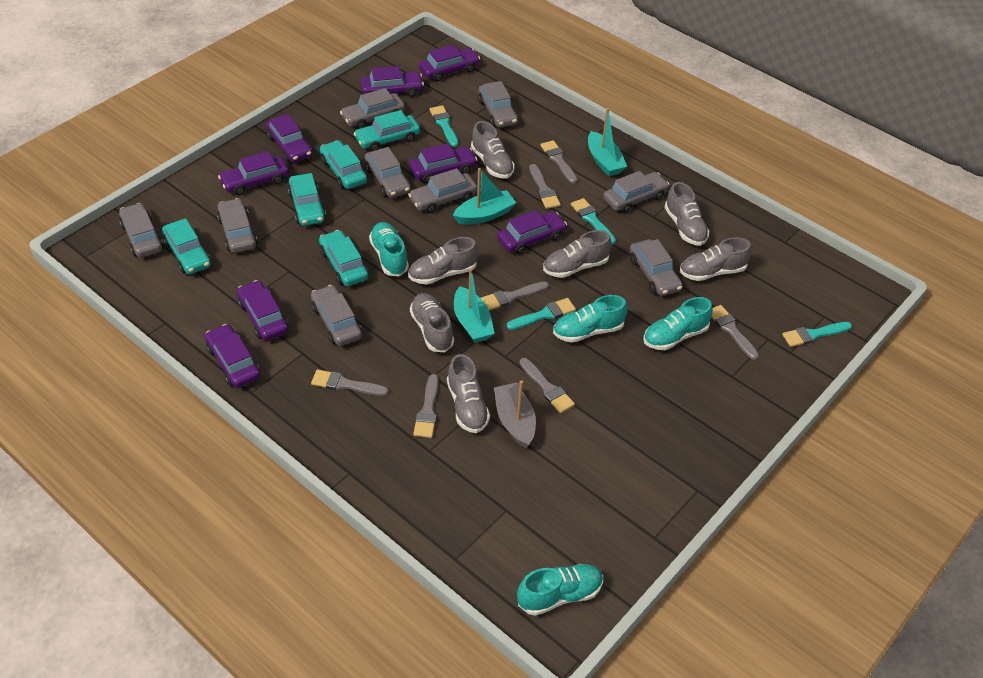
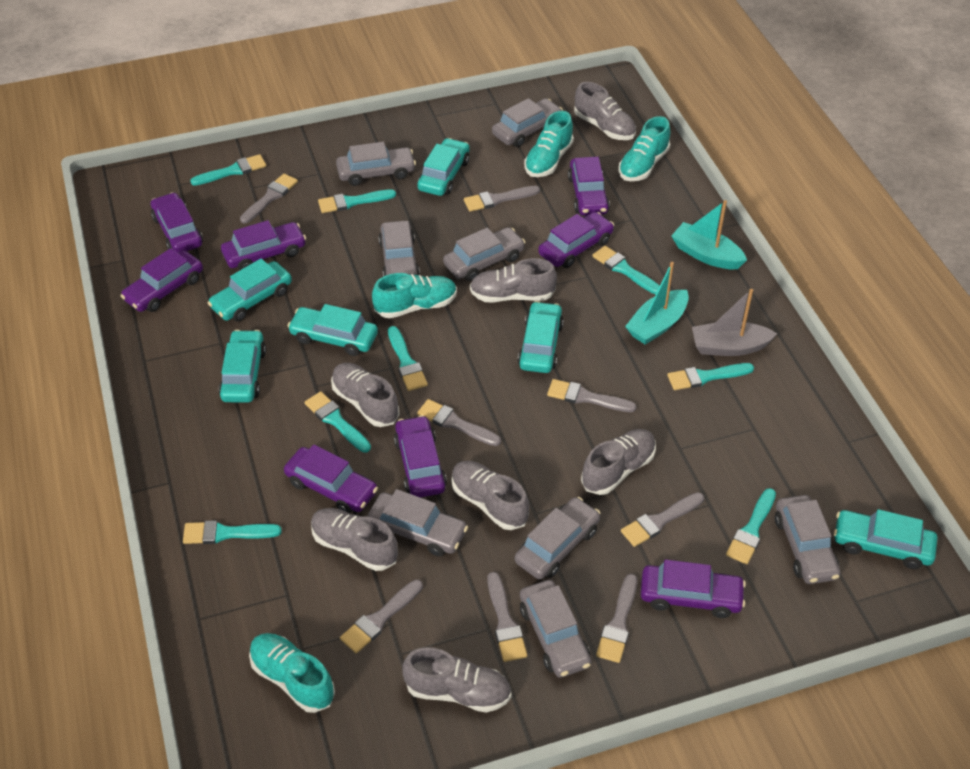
grey brush: [311,370,389,396] [413,374,439,438] [481,281,549,310] [520,358,575,413] [529,164,561,209] [540,140,578,183] [712,305,759,360] = 7 -> [240,174,298,224] [340,579,423,653] [417,399,501,446] [464,186,540,212] [487,572,527,662] [547,379,637,412] [596,574,637,663] [621,492,704,547] = 8
grey car: [119,203,163,258] [217,198,258,253] [311,285,362,346] [340,88,405,129] [365,147,411,198] [408,168,477,214] [478,81,518,128] [603,171,669,213] [630,239,683,296] = 9 -> [336,142,416,186] [367,489,468,557] [378,221,420,277] [443,227,525,281] [492,98,563,147] [515,497,601,579] [520,580,591,678] [775,495,841,584] = 8
turquoise boat: [453,168,516,225] [454,268,495,343] [588,108,627,176] = 3 -> [625,262,689,345] [671,200,747,269] = 2
turquoise brush: [429,106,458,147] [507,298,576,330] [571,198,616,244] [782,322,852,347] = 4 -> [183,520,282,544] [190,154,266,186] [304,391,371,453] [318,189,396,213] [388,326,428,391] [592,246,660,294] [667,363,754,390] [726,488,776,564] = 8
turquoise car: [162,218,211,274] [288,173,326,226] [319,230,368,286] [320,140,367,189] [354,110,420,151] = 5 -> [208,259,292,321] [219,330,266,402] [287,304,378,356] [417,138,470,196] [518,301,564,373] [834,509,938,569] = 6

